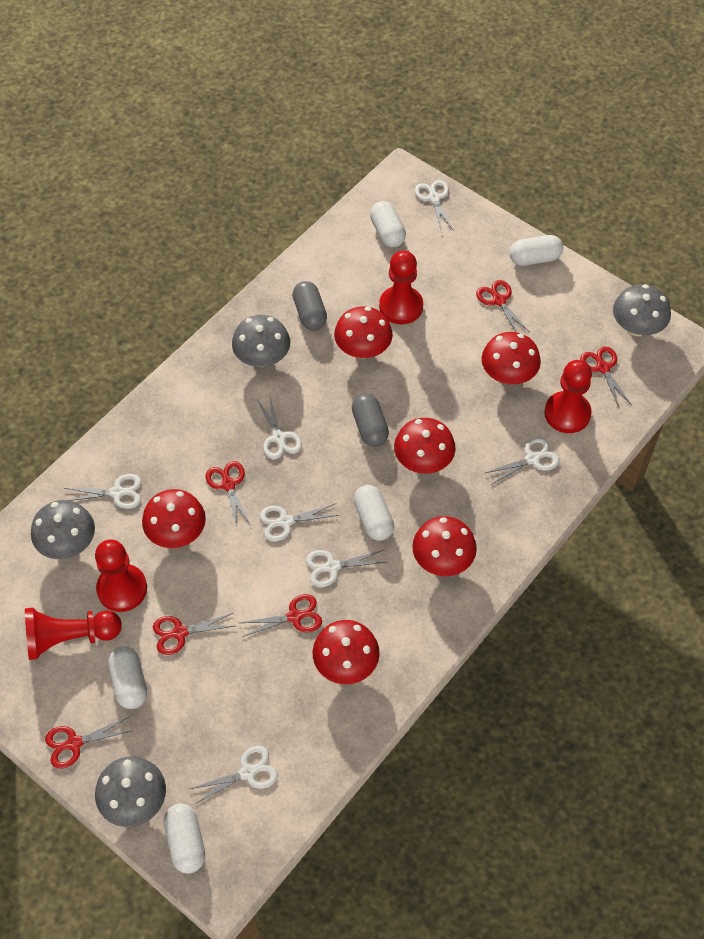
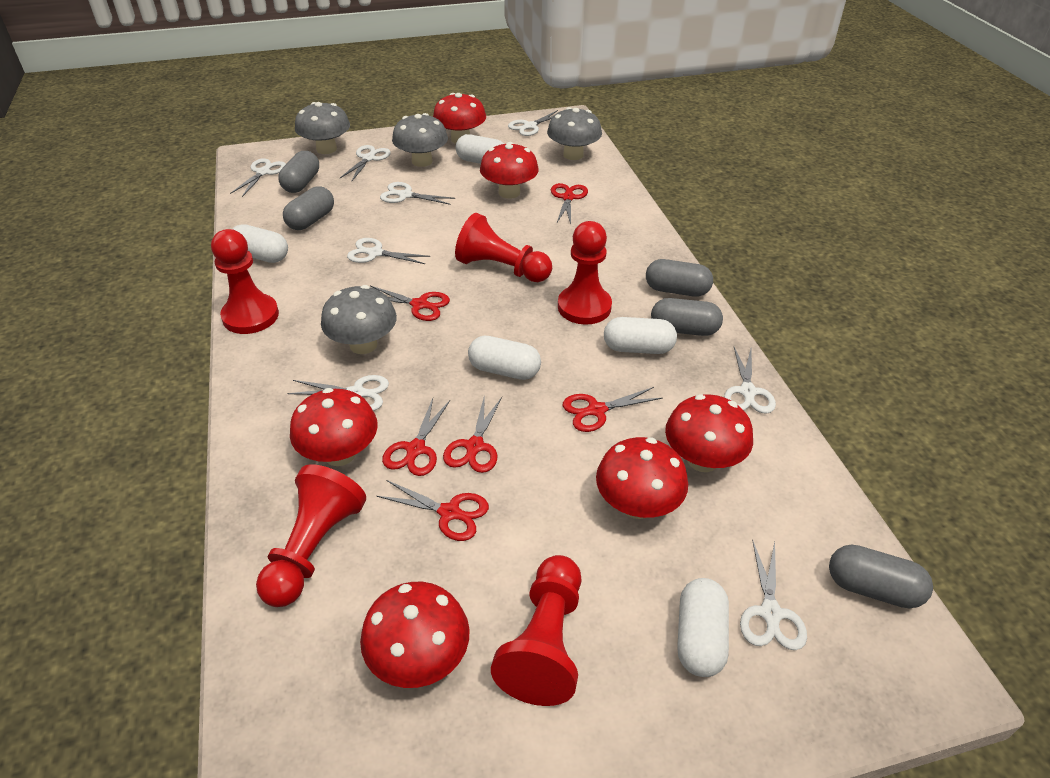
grey capsule: [292,281,327,330] [352,394,389,447] = 2 -> [278,151,319,193] [283,186,334,230] [646,259,713,297] [651,298,723,336] [829,545,933,608] = 5
red pawn: [25,608,122,660] [95,539,147,612] [379,251,423,324] [544,360,592,433] = 4 -> [211,229,279,334] [256,464,366,607] [455,213,552,282] [491,555,582,706] [558,221,612,325] = 5
white scissors: [64,474,141,509] [190,746,278,804] [257,397,302,459] [260,503,339,541] [306,550,387,587] [415,180,454,233] [485,437,559,485] = 7 -> [230,158,286,197] [287,375,389,411] [340,145,391,181] [347,238,430,264] [380,182,455,205] [508,110,558,136] [724,347,776,414] [740,540,807,650] = 8

